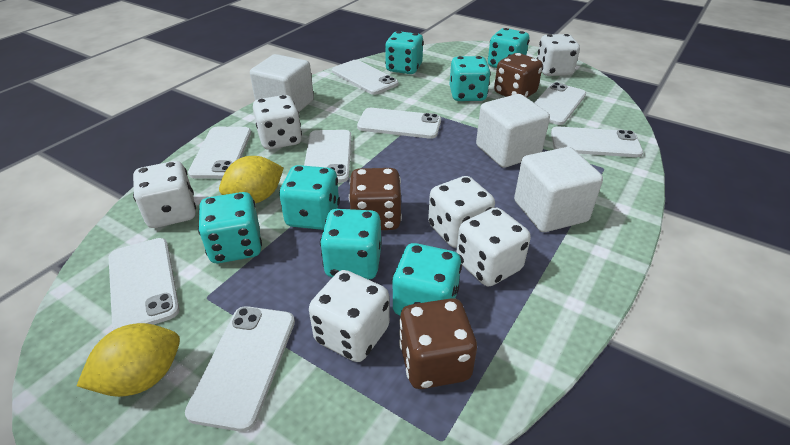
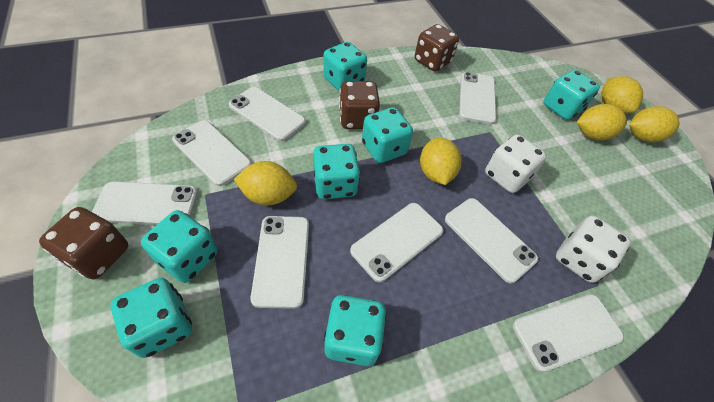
white cube: [250,54,314,112] [476,94,550,168] [514,147,603,232] = 3 -> none = 0
white dice: [133,161,196,228] [253,95,302,149] [309,270,390,362] [428,176,495,248] [456,207,531,286] [537,34,580,76] = 6 -> [485,134,547,193] [556,215,631,283] = 2
yellow lemon: [77,323,180,397] [219,156,284,203] = 2 -> [234,161,297,205] [420,138,462,185] [577,104,627,141] [601,76,643,114] [629,106,680,142] = 5

